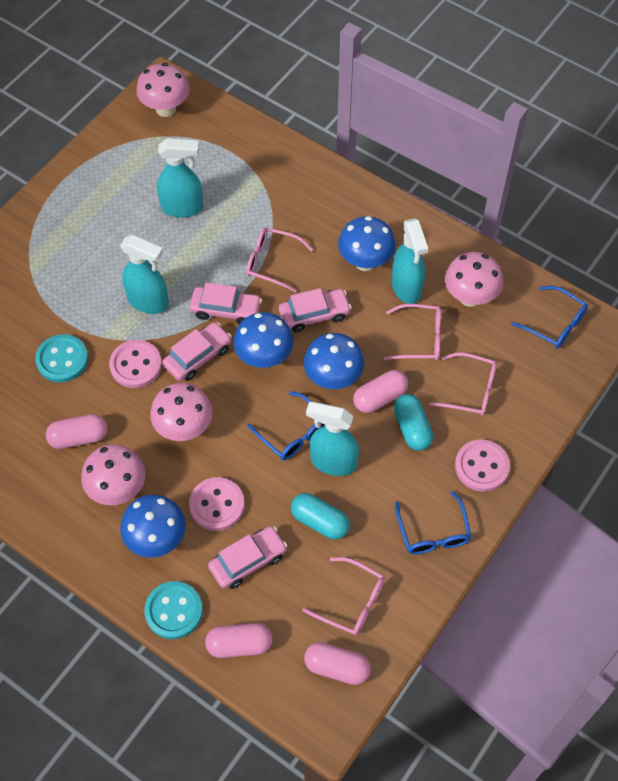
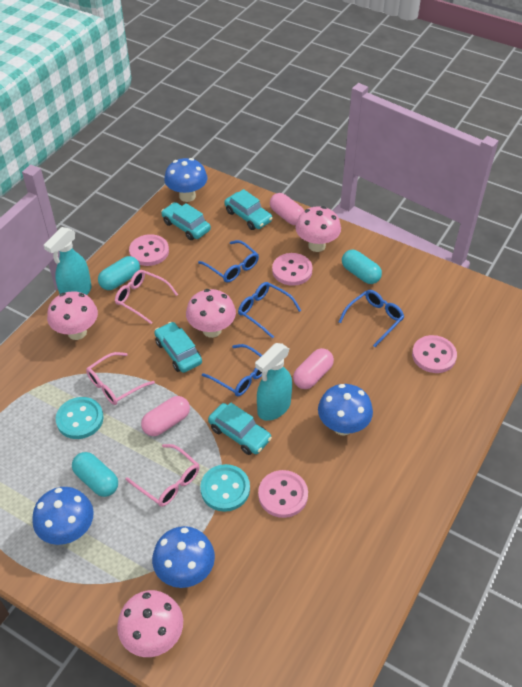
blue glasses: [247,391,325,460] [395,491,471,554] [511,286,588,349] = 3 -> [198,240,259,282] [202,344,262,396] [238,282,301,339] [339,290,404,347] = 4
pink button: [109,340,162,388] [189,477,244,531] [455,439,510,492] = 3 -> [129,234,169,266] [258,470,308,518] [272,253,313,286] [412,335,457,373] = 4
pink capsule: [46,414,108,449] [205,623,273,658] [304,642,371,685] [353,370,408,413] = 4 -> [141,396,190,436] [270,193,304,225] [293,348,334,389] = 3
pink car: [162,322,232,381] [189,282,262,325] [208,526,287,589] [279,288,352,333] = 4 -> none = 0
pink glasses: [246,228,313,293] [302,557,385,635] [383,304,441,360] [429,353,497,416] = 4 -> [86,352,155,405] [115,270,178,324] [125,444,199,507] = 3
turquoise capsule: [291,493,350,539] [394,394,433,451] = 2 -> [72,452,118,497] [98,256,140,290] [342,250,382,284] = 3
turquoise car: none = 0 -> [154,322,202,373] [161,202,211,240] [208,403,272,455] [224,189,273,230] = 4
turquoise spray bottle: [120,235,169,314] [157,138,203,218] [306,401,359,476] [392,218,428,304] = 4 -> [44,227,92,295] [255,343,292,421] = 2

